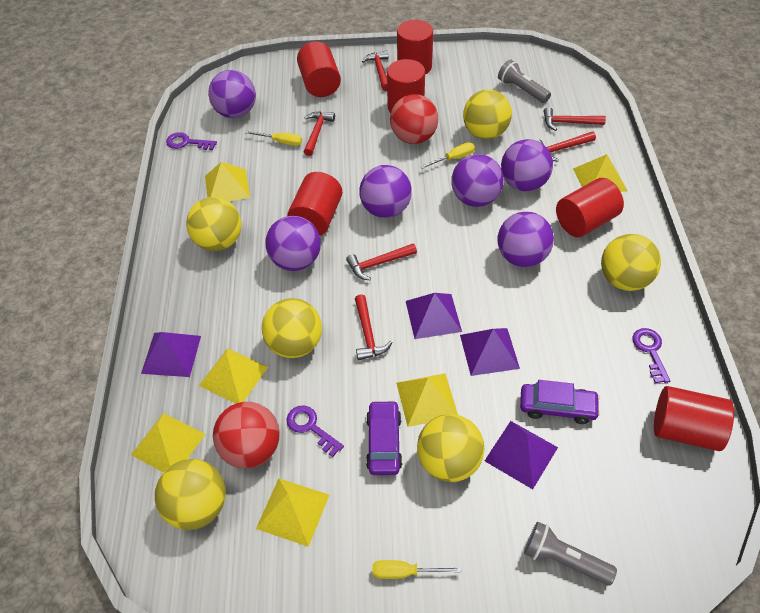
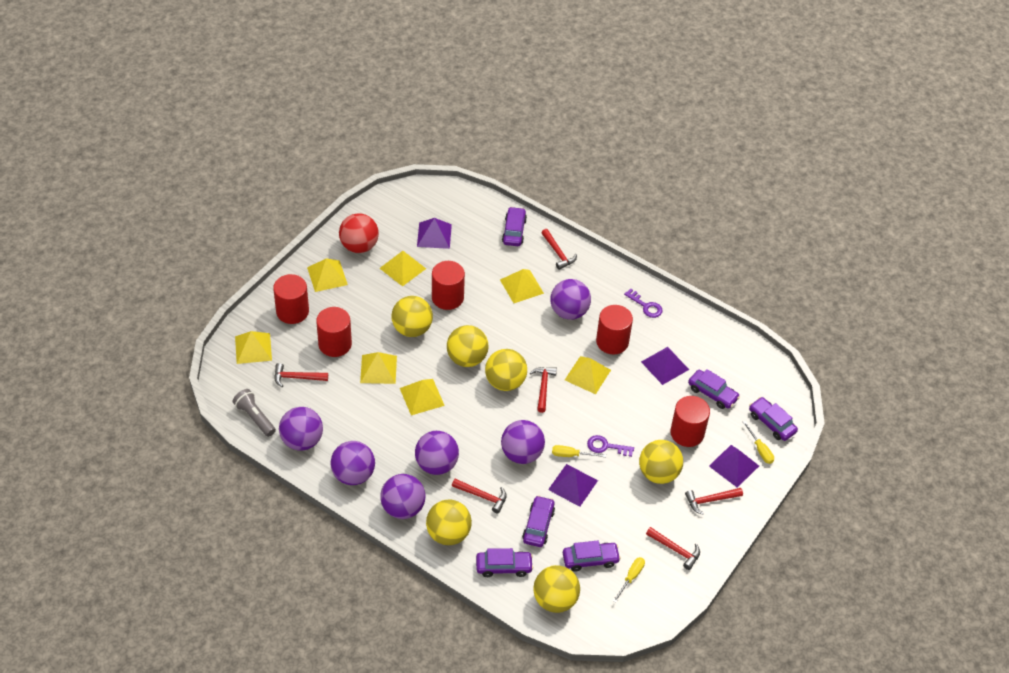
grey flashlight: [498,59,551,103] [524,522,617,585] = 2 -> [232,389,276,437] = 1
purple car: [366,400,402,475] [520,380,600,424] = 2 -> [476,548,533,577] [502,207,527,246] [522,495,555,547] [563,541,621,572] [688,369,740,409] [749,397,798,441] = 6
purple key: [166,132,217,150] [286,406,344,457] [632,328,670,383] = 3 -> [587,435,634,457] [624,289,663,318] = 2
red ball: [213,402,280,468] [390,94,438,144] = 2 -> [339,213,379,253] = 1
red cylinder: [287,172,342,235] [297,42,341,97] [387,59,425,113] [397,20,433,75] [556,178,624,237] [654,386,734,451] = 6 -> [273,274,309,324] [316,307,352,357] [432,261,465,310] [596,305,633,354] [670,396,710,447] = 5
yellow pyramid: [131,413,205,473] [199,348,268,403] [205,162,250,201] [256,479,329,547] [396,373,458,427] [573,154,628,192] = 6 -> [235,331,272,364] [307,258,348,292] [360,352,397,384] [380,251,426,287] [400,379,445,415] [500,269,544,303] [565,356,611,394] = 7

